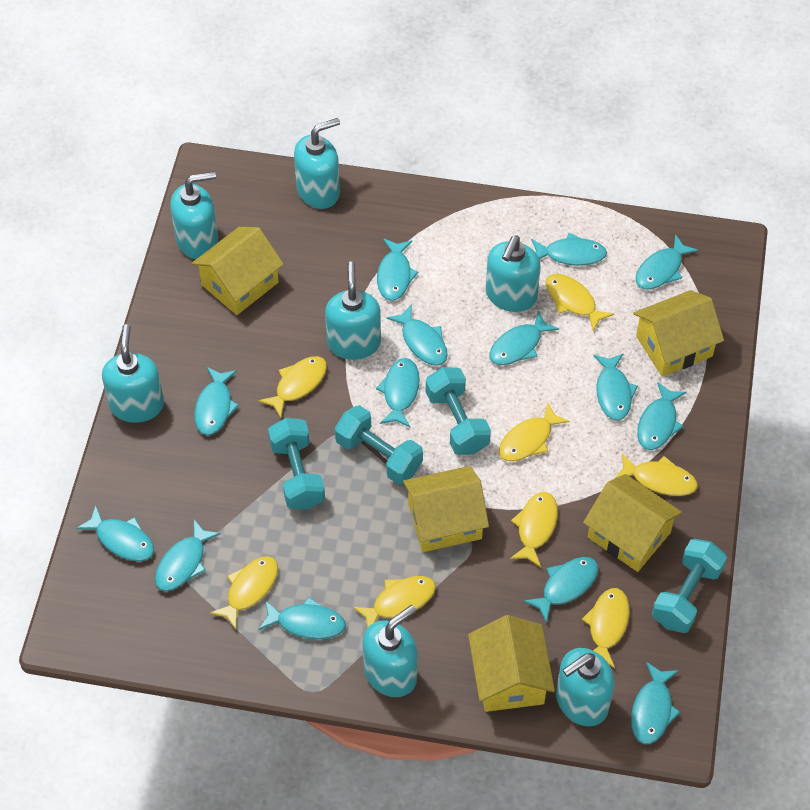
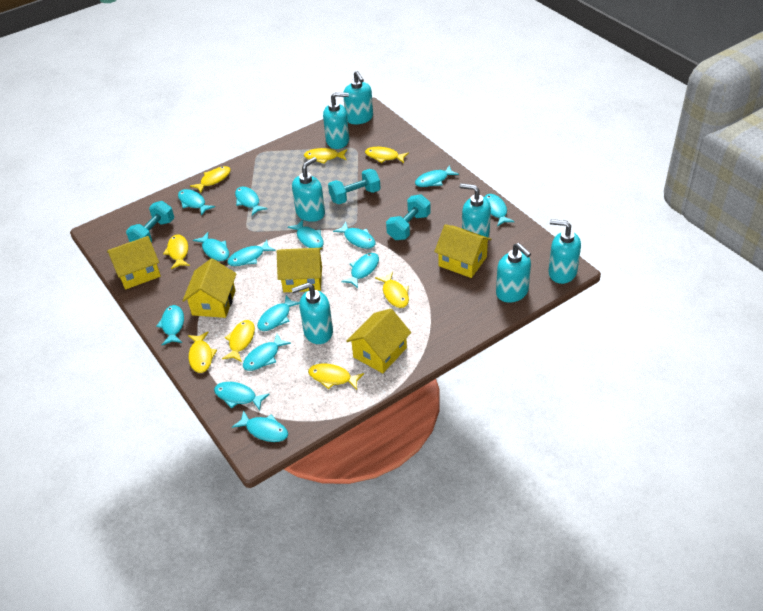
turquoise dumbbell: [268,418,325,510] [335,405,423,484] [426,367,491,455] [652,539,727,633] = 4 -> [126,201,174,242] [328,169,381,204] [386,194,431,240] = 3

